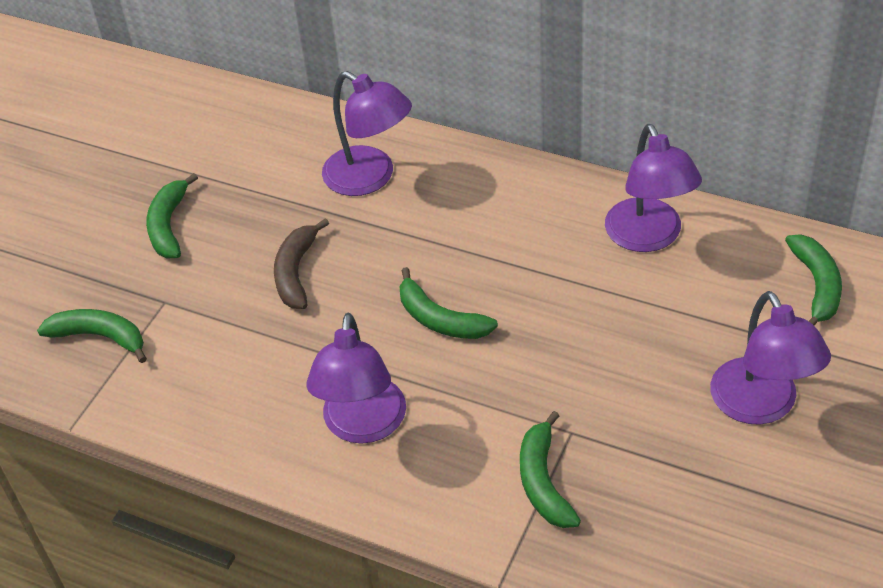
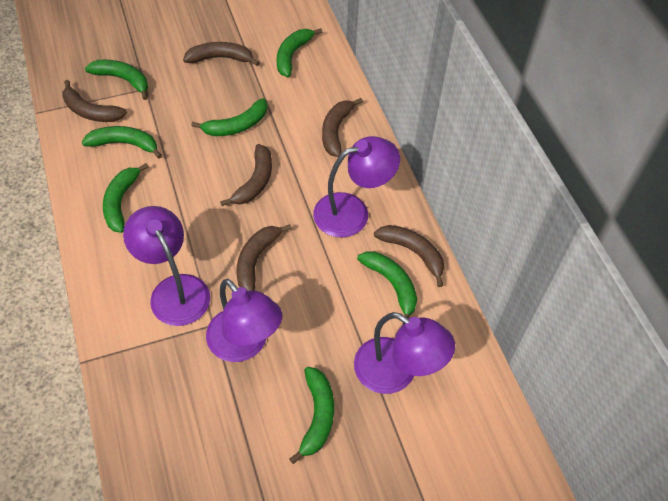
brown banana: [274,218,329,309] = 1 -> [62,80,127,122] [183,42,259,66] [220,144,272,206] [236,224,292,291] [322,98,363,157] [374,225,444,287] = 6
green banana: [37,309,147,363] [146,173,198,258] [400,267,498,339] [520,411,581,528] [785,235,842,326] = 5 -> [82,126,162,159] [85,60,148,100] [103,163,149,233] [191,98,268,136] [277,28,322,77] [290,367,334,464] [357,251,417,324] = 7

